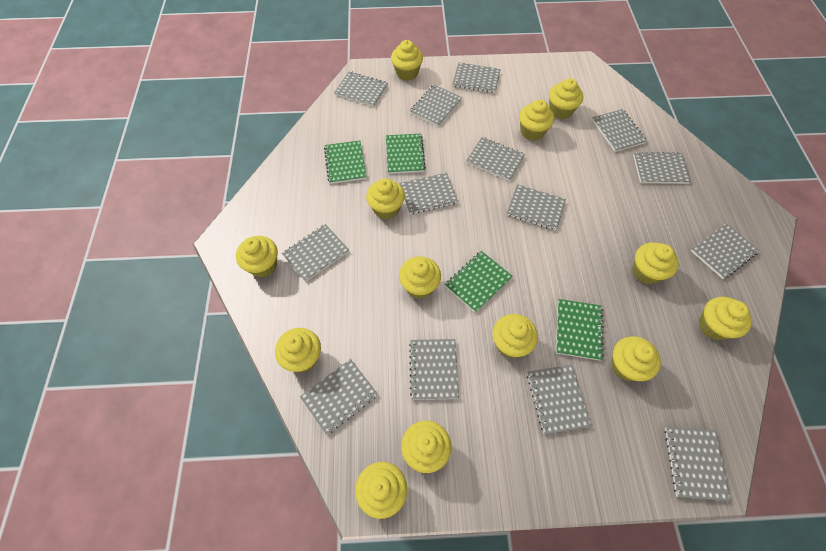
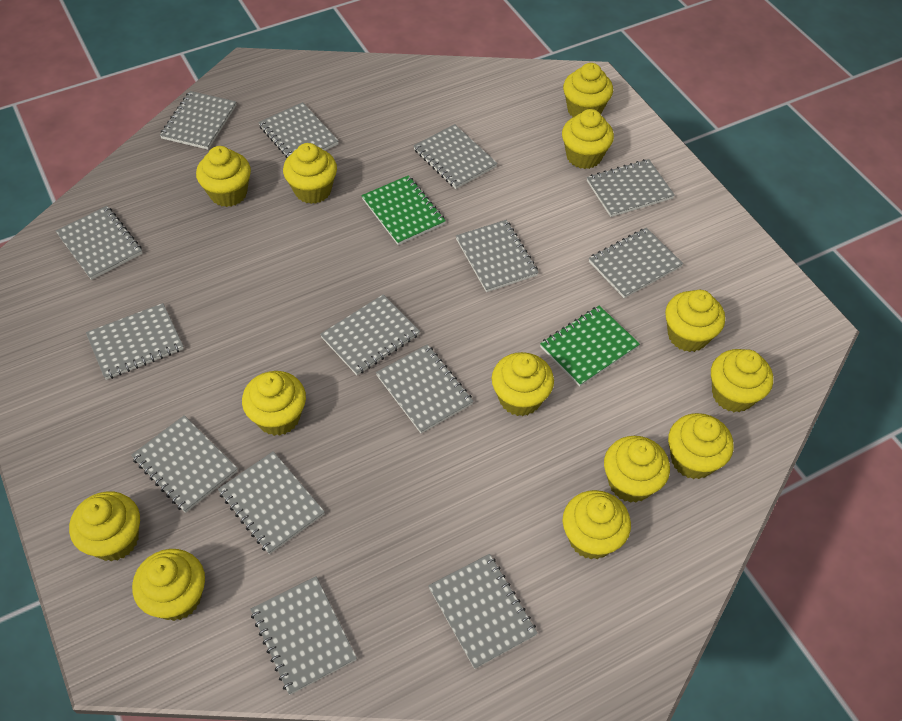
green notebook: [324,140,366,184] [386,134,426,174] [445,251,512,313] [556,299,604,361] = 4 -> [362,175,446,245] [540,306,640,386] = 2

